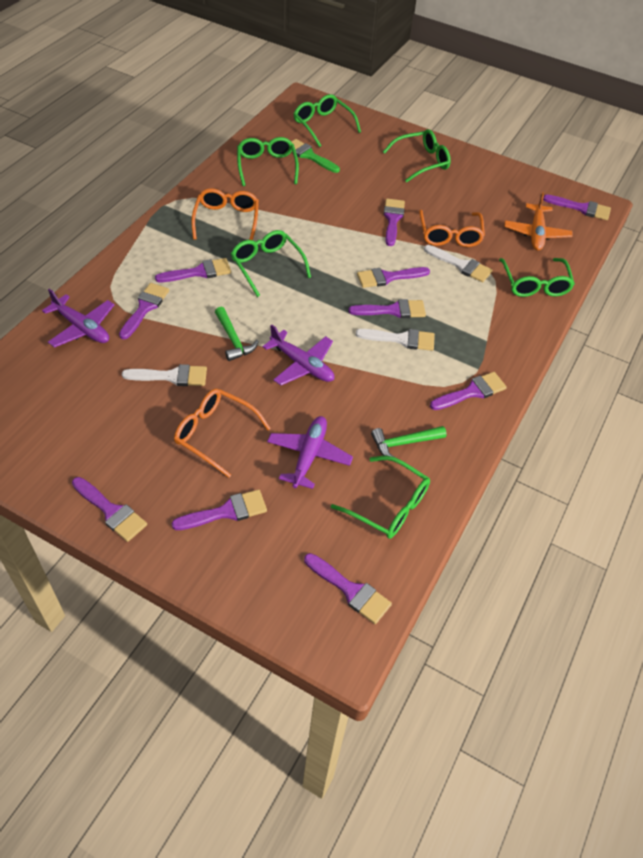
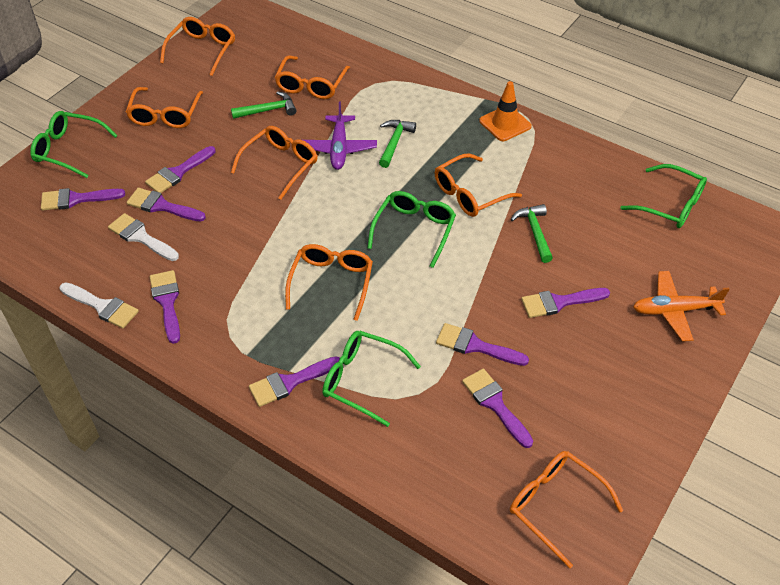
green brush: [291,139,340,173] = 1 -> none = 0
green glasses: [231,230,311,297] [237,137,299,186] [294,94,361,147] [331,456,430,539] [383,129,451,182] [499,258,575,297] = 6 -> [30,111,117,178] [322,331,421,427] [367,191,456,268] [620,164,707,228] = 4
green hammer: [215,307,259,361] [371,426,447,458] = 2 -> [231,91,296,119] [379,120,416,168] [511,204,553,263] = 3
orange glasses: [174,389,271,478] [191,188,259,240] [419,210,485,247] = 3 -> [126,87,203,128] [160,17,235,76] [231,126,318,200] [274,56,350,99] [285,244,373,321] [435,154,522,217] [510,451,623,569] = 7
orange traffic cone: none = 0 -> [479,81,532,141] = 1
purple brush: [72,477,147,542] [119,283,169,340] [155,258,231,282] [171,490,267,530] [304,553,392,624] [348,299,426,318] [357,267,430,288] [384,199,405,246] [430,372,507,410] [543,195,611,220] = 10 -> [41,188,125,211] [127,188,206,221] [145,146,216,193] [150,270,180,344] [249,356,340,407] [436,323,529,366] [462,369,533,448] [521,288,610,318] = 8
purple plane: [42,289,114,348] [263,324,334,385] [267,416,353,489] = 3 -> [303,102,377,170] = 1
white brush: [122,364,207,386] [356,329,435,351] [424,245,492,282] = 3 -> [60,283,139,329] [108,213,179,261] = 2

